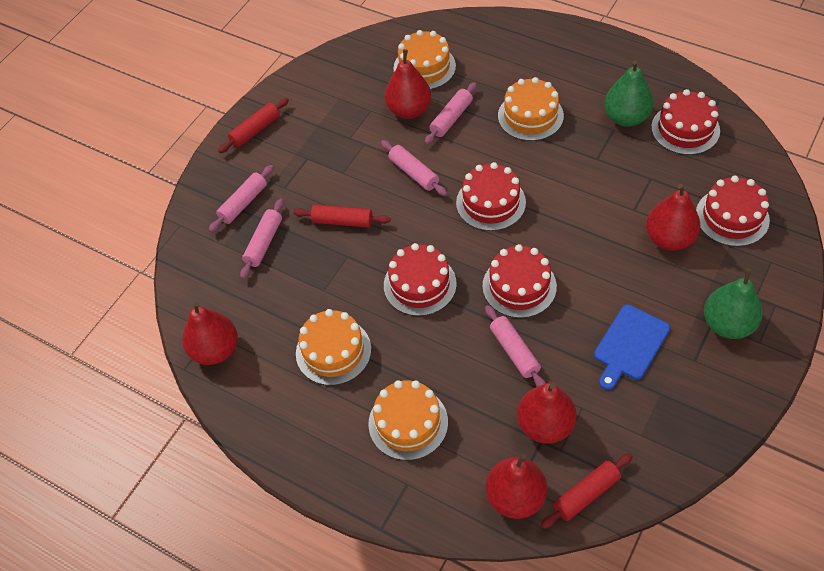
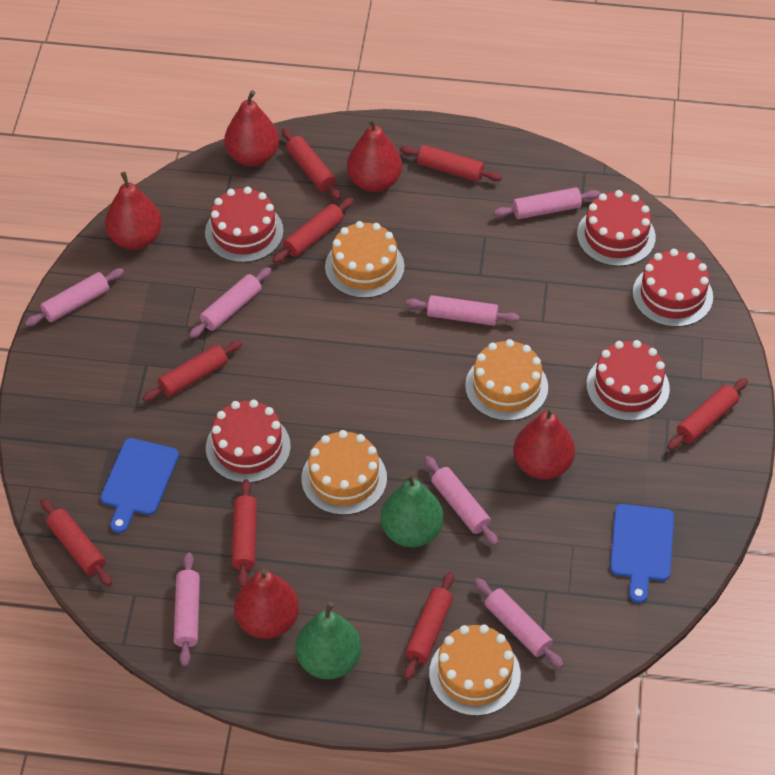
blue cutting board: [594,305,670,390] = 1 -> [100,438,179,533] [610,504,674,603] = 2
pink rolling pin: [209,165,274,232] [240,199,284,279] [381,140,447,196] [425,82,477,144] [485,305,546,387] = 5 -> [25,268,124,326] [174,552,200,666] [189,267,271,338] [406,295,520,326] [424,456,499,546] [474,578,564,668] [494,188,600,219] = 7
red rolling pin: [218,98,289,153] [293,205,391,228] [541,453,633,529] = 3 -> [40,498,112,586] [143,340,242,401] [232,479,257,588] [273,198,354,263] [282,128,341,200] [400,145,502,182] [404,572,454,680] [667,378,748,450] = 8

